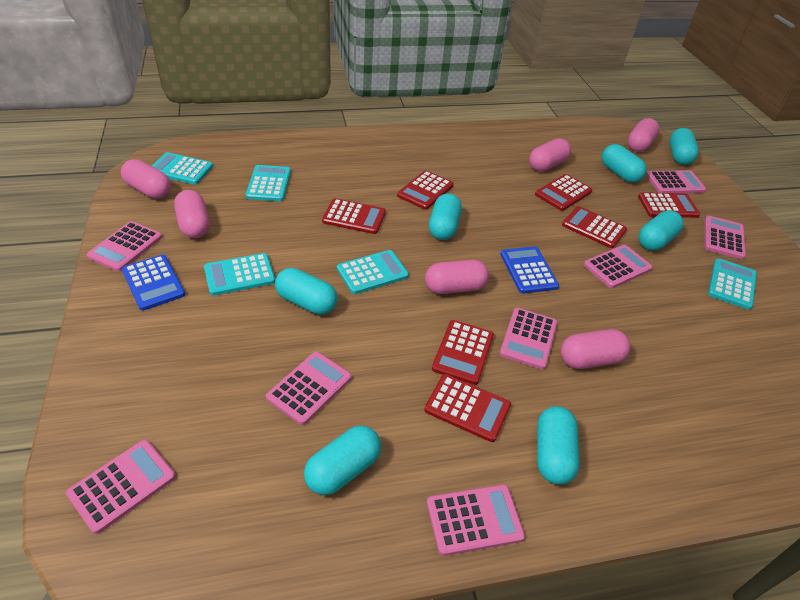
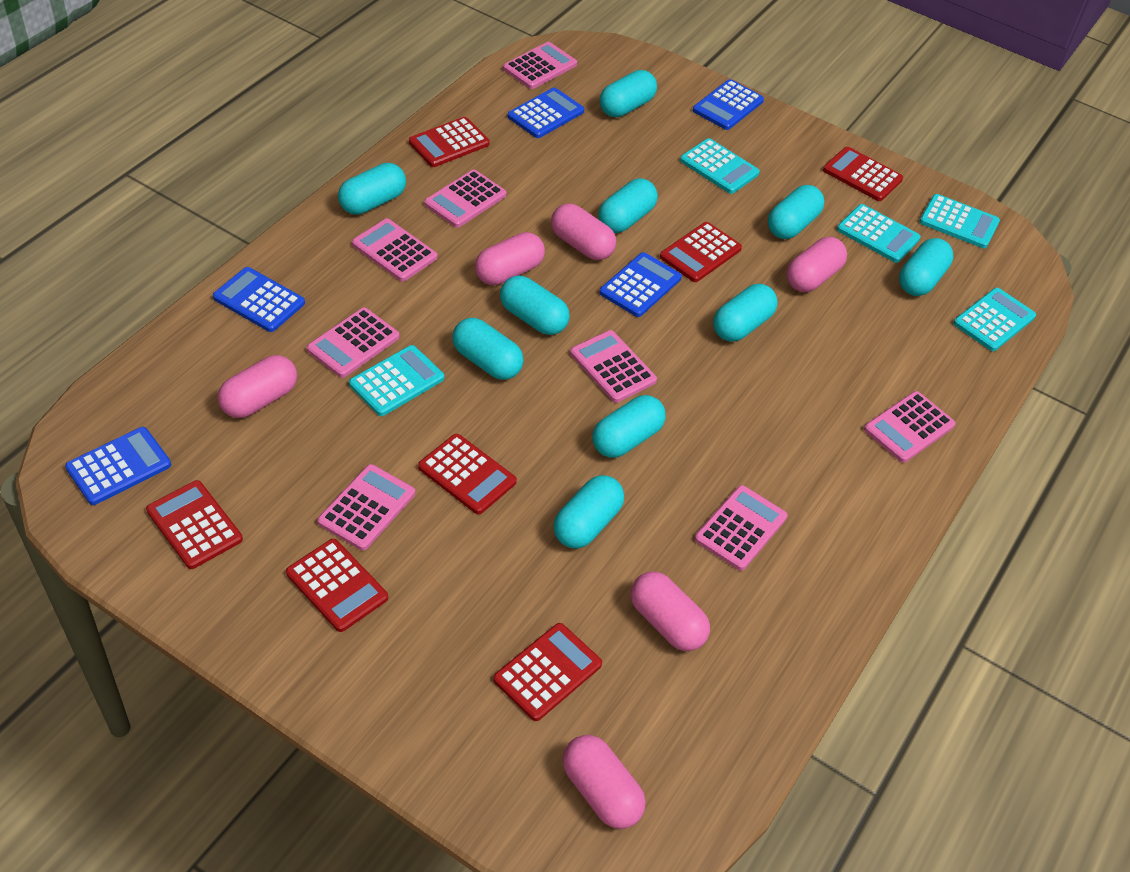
blue calculator: [122,255,185,311] [501,246,559,294] = 2 -> [65,427,171,505] [213,267,305,332] [508,87,584,138] [599,252,682,317] [693,79,764,130] = 5
turquoise capsule: [275,268,338,315] [304,425,381,495] [429,193,462,240] [537,406,580,485] [602,144,647,183] [639,210,683,251] [669,128,699,165] = 7 -> [338,163,406,215] [452,318,524,380] [500,275,570,335] [553,475,624,549] [592,395,666,458] [598,179,658,233] [600,70,657,117] [713,284,778,342] [768,185,824,239] [899,238,953,296] = 10

